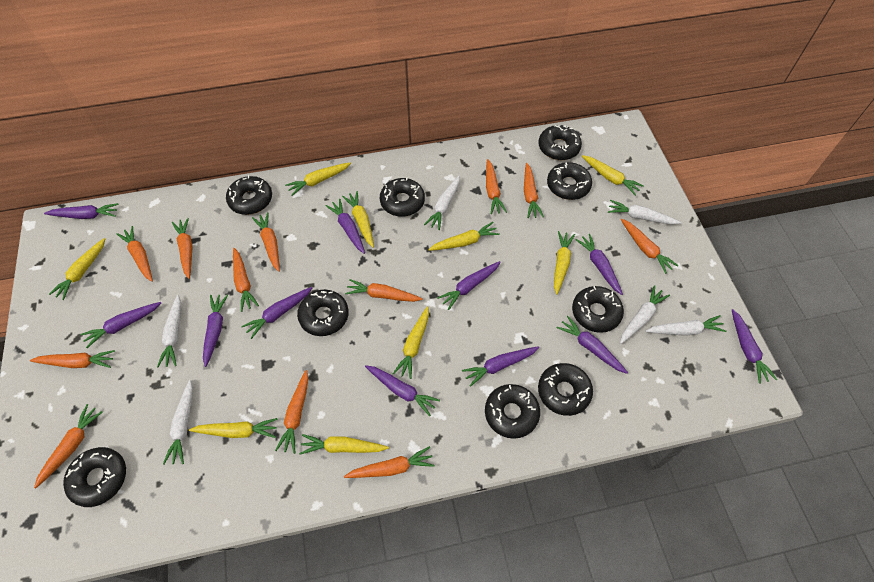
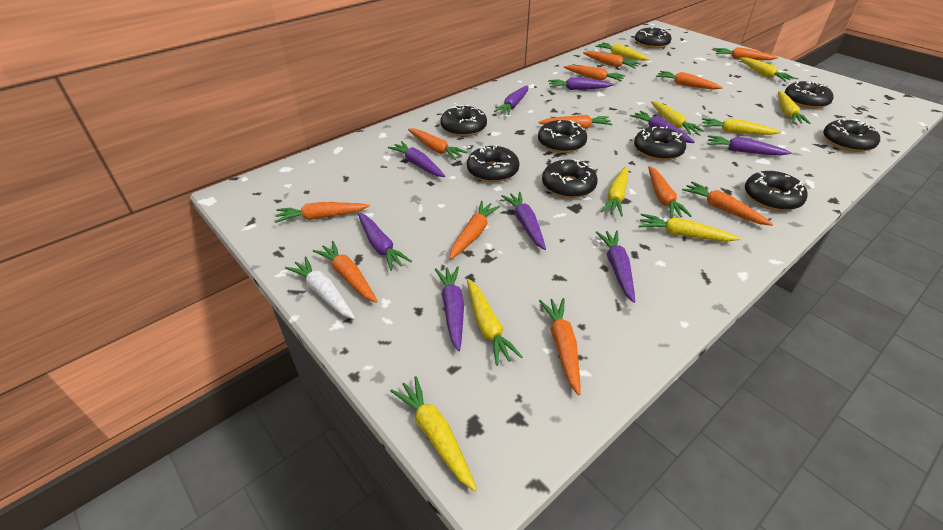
purple carrot: [44,203,119,219] [81,302,161,348] [203,295,228,367] [241,287,312,339] [325,199,365,254] [365,365,440,416] [437,261,501,310] [462,346,539,387] [557,316,628,374] [575,234,623,295] [732,309,777,384] = 11 -> [358,213,412,271] [388,141,445,177] [435,266,464,351] [494,85,528,115] [501,192,546,250] [548,77,614,90] [596,231,635,303] [630,111,695,143] [708,135,792,155] = 9
white carrot: [157,295,181,367] [163,380,193,464] [424,176,460,230] [608,200,681,225] [620,285,670,344] [645,315,726,336] = 6 -> [285,256,355,319] = 1

